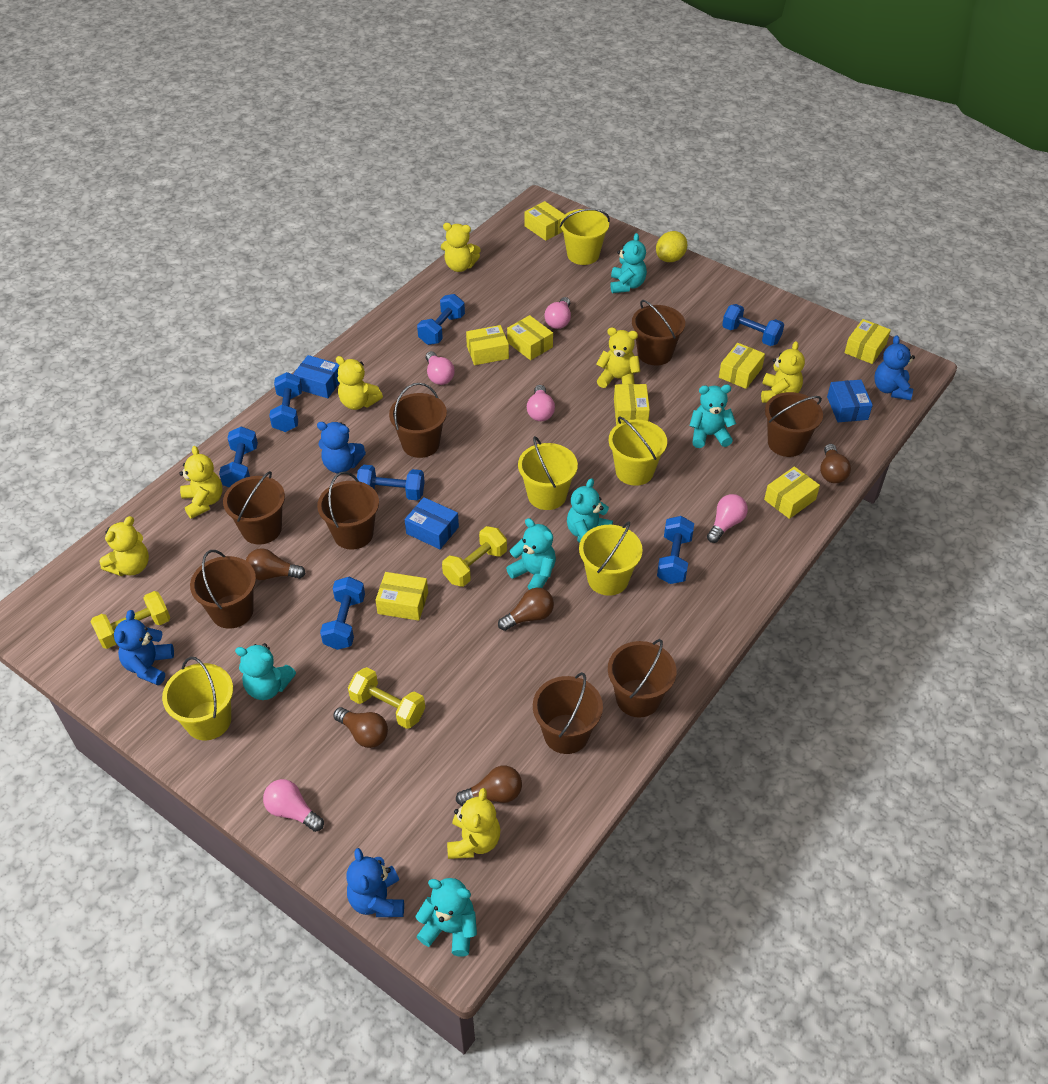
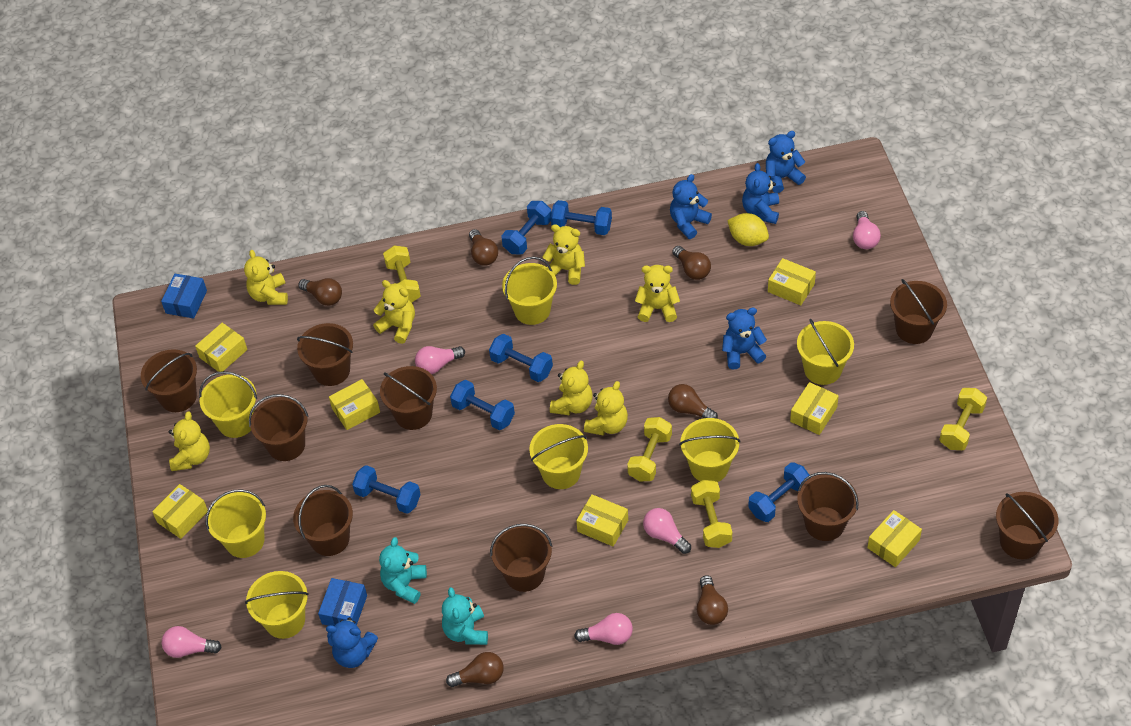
blue box: [293,355,340,398] [405,497,459,549] [827,380,873,422] = 3 -> [161,274,207,319] [318,578,367,626] = 2
blue dumbbell: [219,426,258,487] [269,372,302,432] [320,577,365,650] [357,465,425,500] [417,294,465,345] [657,516,694,584] [722,304,784,346] = 7 -> [352,465,421,514] [450,380,515,430] [489,334,553,382] [501,201,552,255] [551,200,612,235] [748,462,810,522] = 6
blue teddy bear: [114,610,174,685] [317,422,366,473] [347,848,404,917] [874,335,915,400] = 4 -> [326,617,378,668] [670,174,712,239] [722,307,767,369] [742,163,779,224] [766,131,806,193] = 5
brown bucket: [190,550,256,629] [223,471,285,545] [317,471,379,550] [389,383,447,458] [533,672,603,754] [608,639,677,718] [632,300,685,366] [765,392,823,457] = 8 -> [141,349,197,412] [249,394,309,461] [293,485,353,556] [297,323,353,386] [380,366,437,430] [490,524,553,592] [797,472,859,541] [890,279,947,344] [996,492,1058,559] = 9
brown light bulb: [246,548,306,580] [333,707,388,748] [456,766,522,806] [498,588,554,631] [820,444,851,483] = 5 -> [298,278,342,306] [446,652,504,687] [469,229,498,266] [668,384,718,419] [672,246,711,280] [697,575,728,625] = 6
turquoise teddy bear: [235,643,296,700] [415,878,477,957] [506,518,556,590] [567,478,613,543] [610,233,647,293] [689,384,736,448] = 6 -> [379,537,427,604] [442,587,488,645] = 2
yellow box: [376,572,428,621] [466,325,509,365] [507,315,553,360] [525,201,565,241] [614,384,650,425] [719,343,765,389] [764,466,820,519] [844,319,891,364] = 8 -> [152,484,208,539] [195,323,247,372] [329,379,380,430] [576,494,628,546] [768,258,816,305] [790,382,839,435] [867,510,922,567] = 7
yellow bucket: [162,657,233,741] [518,436,578,510] [560,209,610,265] [579,522,643,596] [609,416,667,486] = 5 -> [199,371,257,438] [206,489,266,558] [245,571,309,639] [502,257,557,325] [529,424,588,489] [679,418,740,482] [797,319,854,385] = 7
yellow dumbbell: [90,591,170,649] [348,667,425,729] [442,526,507,587] = 3 -> [383,246,421,303] [627,417,672,481] [691,480,732,548] [939,388,987,450] = 4

